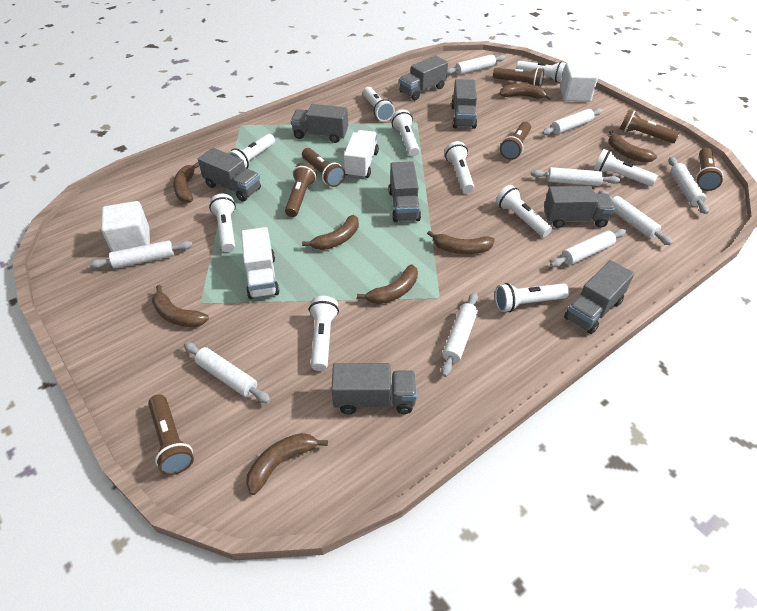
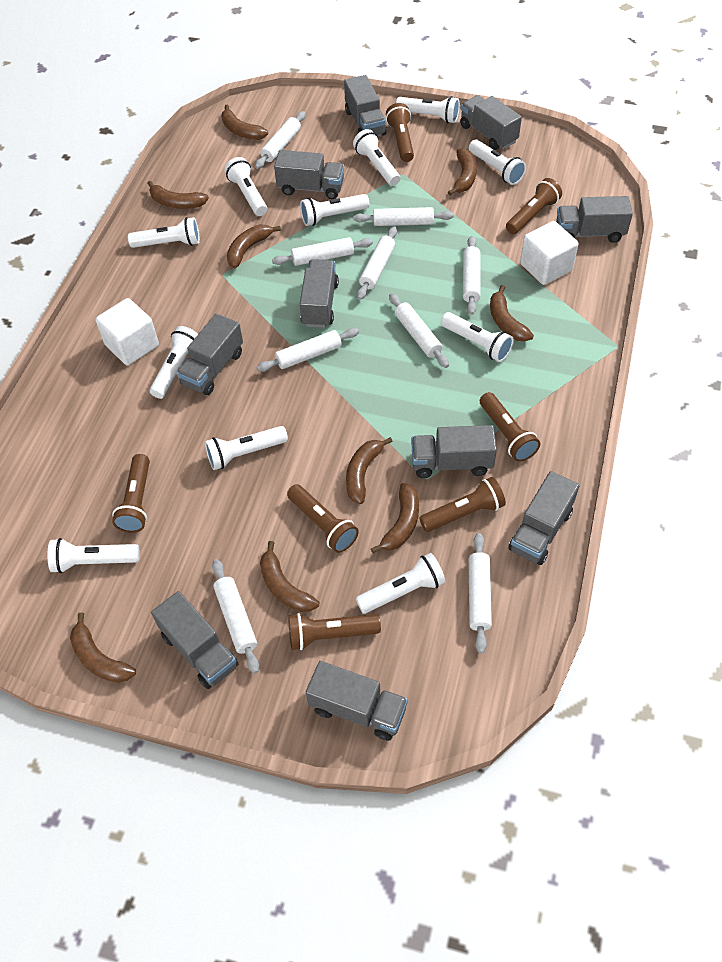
brown banana: [152,285,209,327] [173,162,199,203] [246,433,328,495] [302,215,359,250] [357,265,418,304] [427,231,495,254] [499,84,552,100] [608,131,657,163] = 8 -> [70,613,136,683] [147,181,209,209] [221,105,268,140] [227,225,281,268] [260,541,319,612] [346,437,393,504] [371,483,419,553] [448,148,477,195] [490,285,534,342] = 9
grey truck: [198,148,261,202] [291,104,348,143] [332,363,417,414] [389,161,421,222] [399,55,448,100] [451,79,477,129] [544,186,615,228] [564,260,634,334] = 8 -> [151,591,238,689] [176,314,243,395] [274,150,344,199] [300,259,339,328] [306,661,408,741] [344,75,387,136] [411,425,497,478] [460,95,522,150] [508,471,579,565] [556,196,633,243] = 10
white flashlight: [209,194,236,252] [228,134,275,169] [309,296,339,371] [363,87,395,121] [391,109,420,157] [445,141,474,193] [495,283,569,312] [496,185,552,237] [516,61,566,82] [594,149,658,186] = 10 -> [48,538,140,573] [128,217,200,248] [150,326,198,399] [205,426,288,470] [225,157,267,216] [300,194,369,226] [353,129,400,186] [356,553,446,614] [396,96,460,123] [441,312,514,362] [469,139,526,185] = 11
white truck: [241,227,279,299] [344,130,379,179] = 2 -> none = 0

